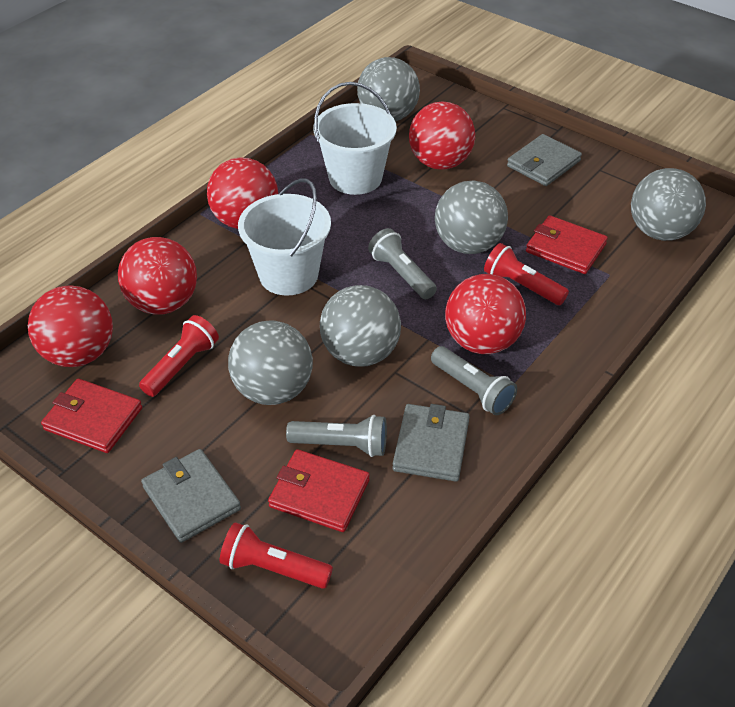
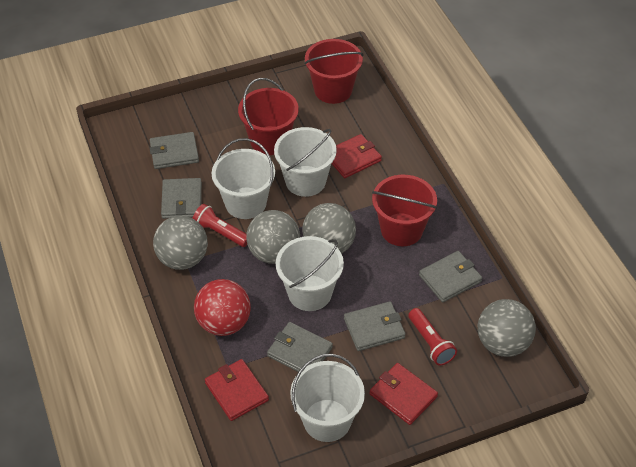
grey ball: [228,320,313,405] [320,285,401,367] [357,57,420,121] [435,180,508,254] [631,168,706,241] = 5 -> [153,216,208,270] [246,210,300,264] [302,203,356,254] [477,299,536,357] = 4
grey flashlight: [286,415,387,457] [368,228,437,299] [431,346,517,415] = 3 -> none = 0
grey wallet: [141,449,241,543] [392,404,470,482] [507,134,582,186] = 3 -> [150,132,199,169] [161,178,202,219] [267,322,333,372] [344,301,406,351] [419,251,482,302] = 5
red ball: [28,285,113,367] [118,237,197,315] [207,157,278,229] [409,101,475,170] [445,274,526,354] = 5 -> [194,279,251,336] = 1
red bucket: none = 0 -> [238,78,299,155] [304,39,364,104] [372,175,437,246] = 3
red flashlight: [139,315,219,397] [220,522,333,589] [484,243,569,305] = 3 -> [193,204,247,247] [408,308,457,366] = 2
white bucket: [238,178,331,296] [313,82,397,195] = 2 -> [212,138,275,219] [274,127,337,197] [276,236,344,311] [290,354,365,442] = 4

